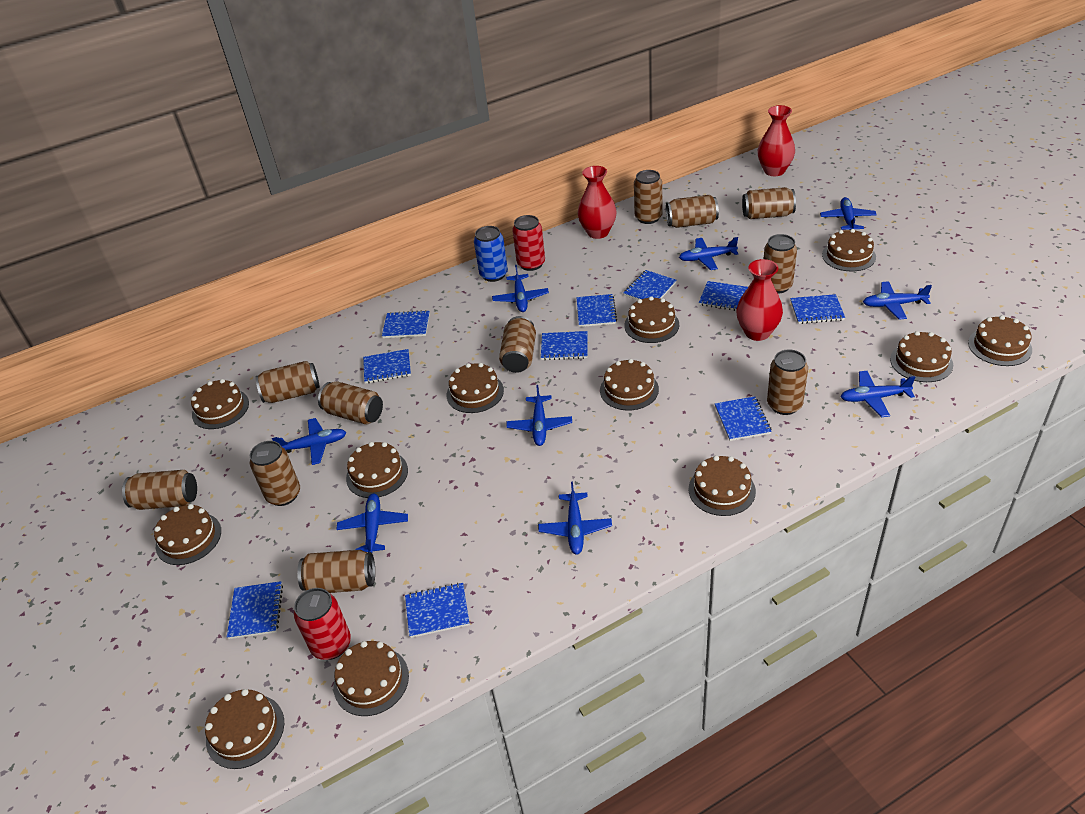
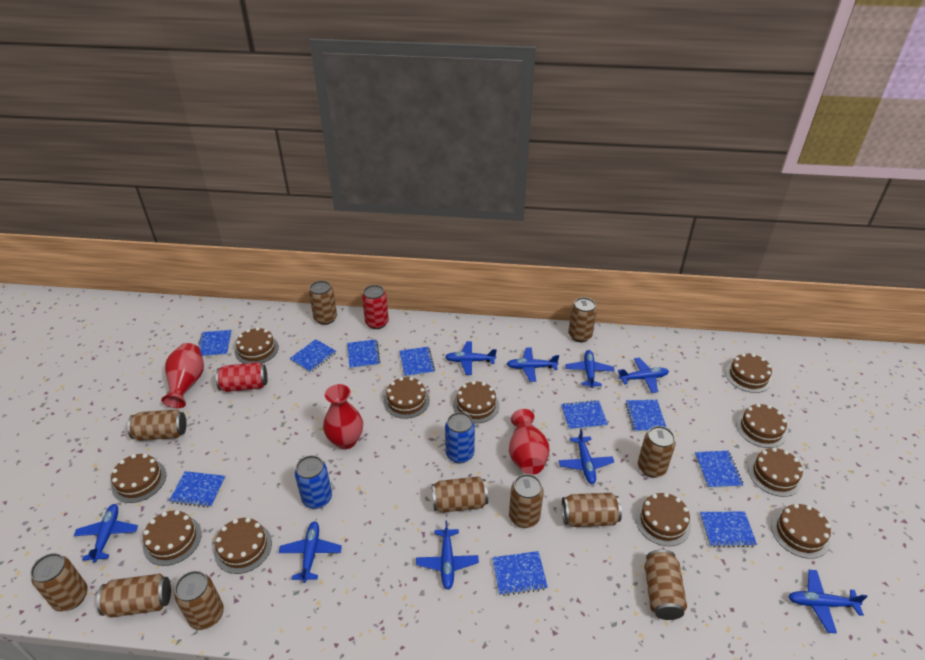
blue can: [474,226,508,282] = 1 -> [295,455,332,509] [445,412,475,463] = 2
brown cake: [154,504,221,565] [191,379,249,429] [205,689,284,769] [333,641,409,716] [346,442,408,498] [446,363,504,413] [600,359,659,411] [624,296,679,343] [689,455,756,516] [822,229,876,271] [890,331,953,382] [968,315,1032,366] = 12 -> [111,454,166,503] [143,510,202,566] [214,518,272,574] [235,327,279,364] [384,377,430,419] [453,381,499,423] [635,493,691,546] [725,353,772,393] [736,403,787,448] [748,448,803,497] [771,504,831,559] = 11

